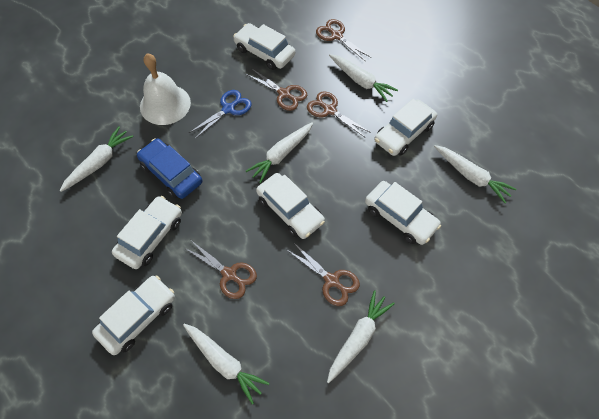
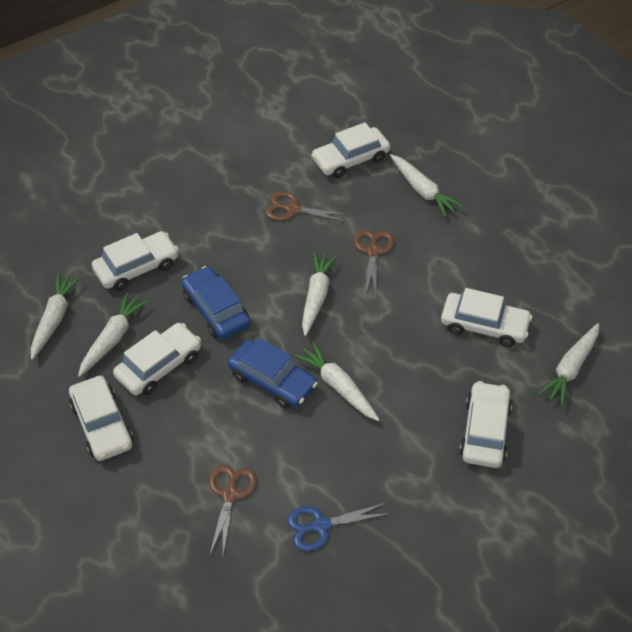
blue car: [137,138,202,199] = 1 -> [181,266,251,340] [228,338,318,409] = 2
brown scissors: [183,241,257,299] [246,68,307,111] [287,242,360,306] [307,92,371,138] [316,19,371,62] = 5 -> [209,465,257,557] [265,191,350,222] [354,229,394,294] = 3
white bell: [140,53,191,125] = 1 -> none = 0

